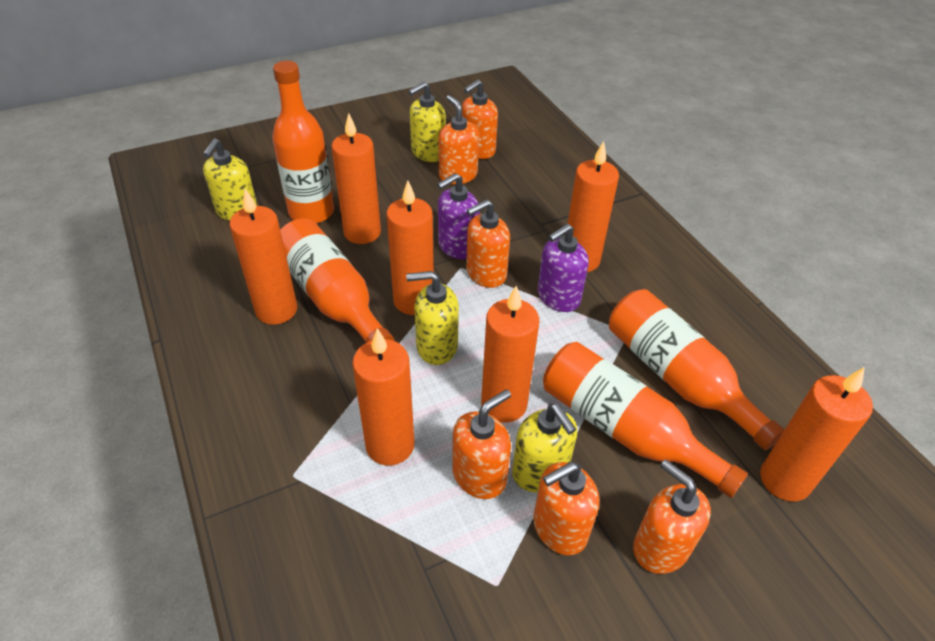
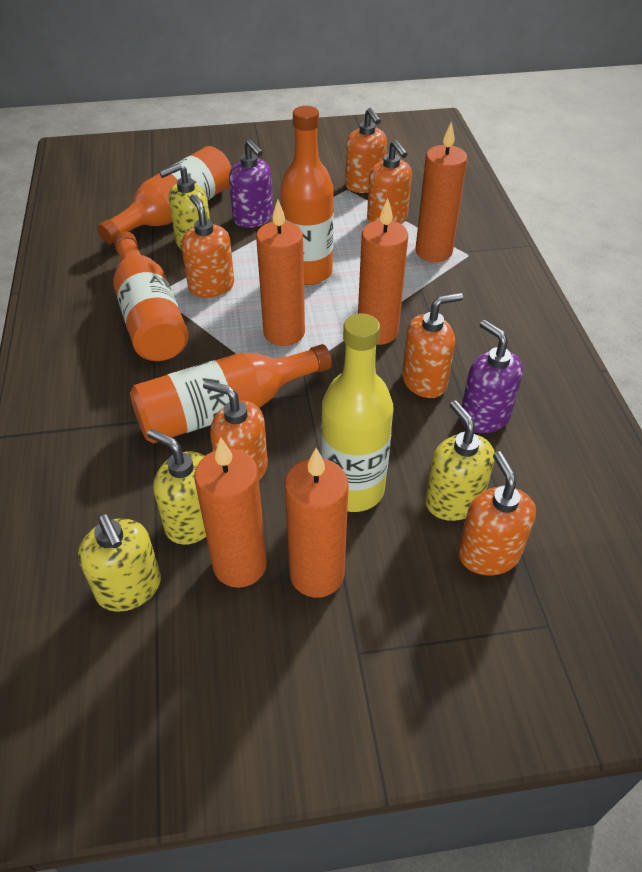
orange candle: [229,189,297,325] [331,113,381,244] [352,328,414,466] [386,180,434,315] [481,286,539,423] [568,141,619,272] [760,367,873,502] = 7 -> [194,437,267,588] [256,200,305,346] [284,448,349,598] [358,198,408,345] [416,122,467,262] = 5
yellow bottle: none = 0 -> [321,313,393,512] = 1

